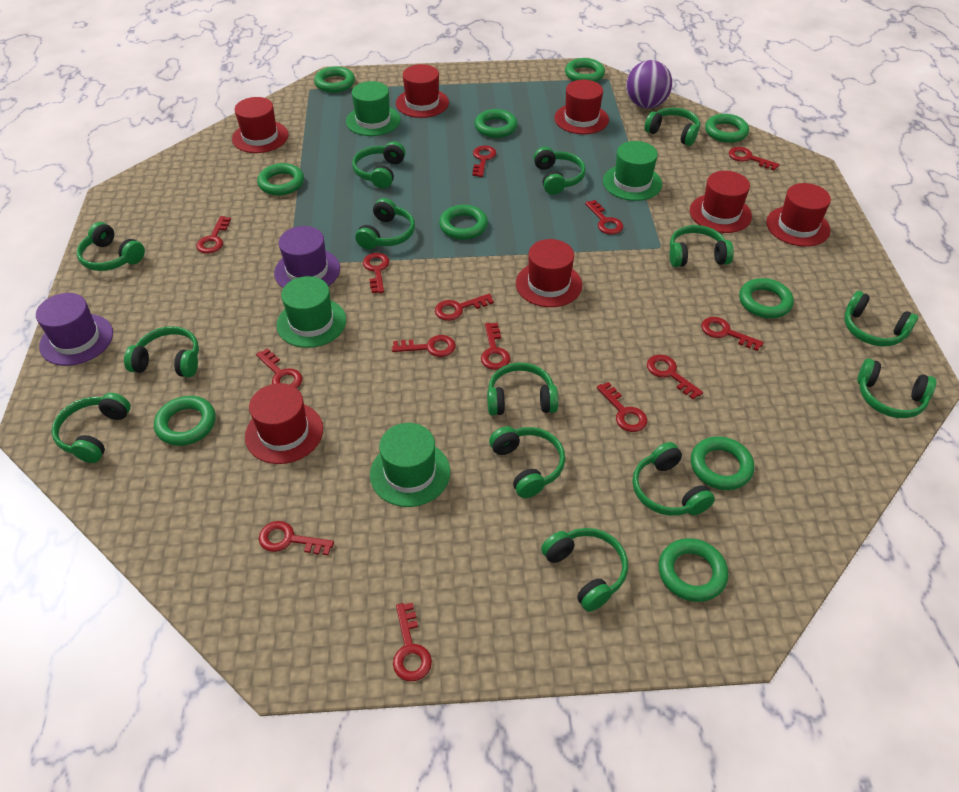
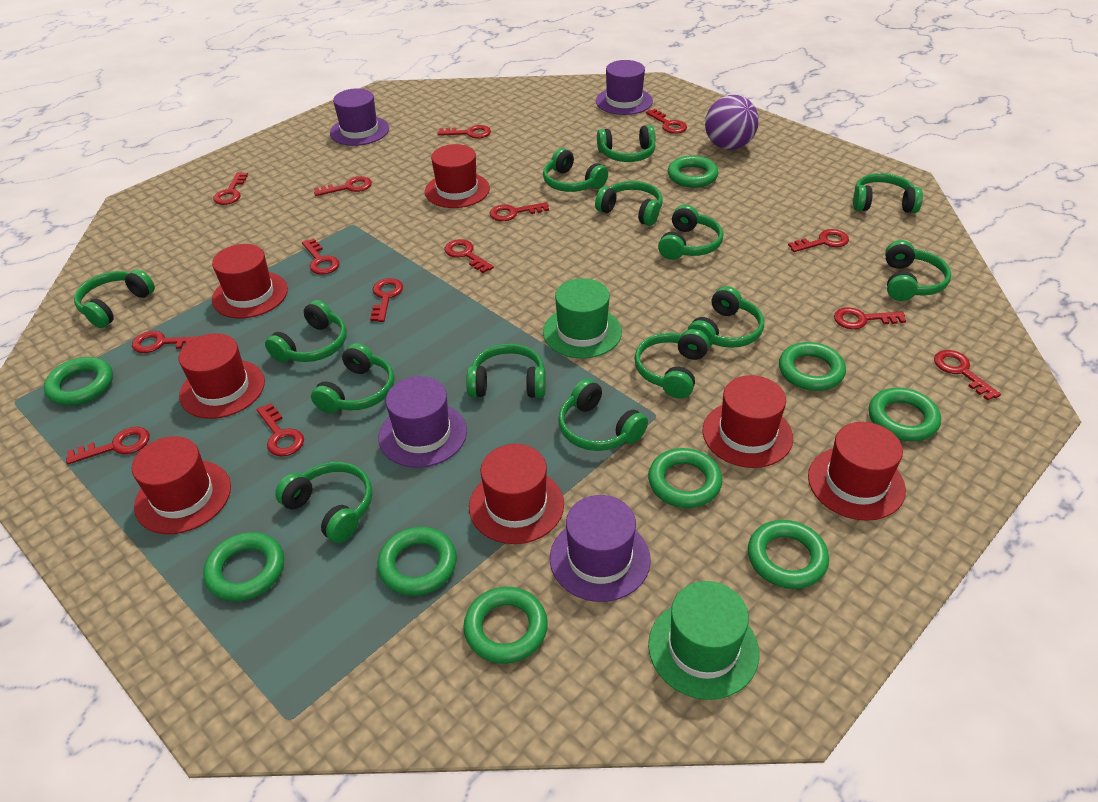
green hat: [276,276,346,348] [346,81,401,136] [370,423,450,507] [603,141,662,201] = 4 -> [543,278,622,358] [648,581,759,700] = 2
green ring: [154,396,215,446] [257,163,304,196] [314,66,355,93] [439,205,488,240] [475,109,518,138] [565,58,605,82] [659,538,728,602] [691,436,754,490] [705,114,749,143] [739,278,794,318] = 10 -> [44,357,113,406] [203,532,284,601] [377,527,457,596] [463,587,548,664] [648,448,722,508] [668,156,719,188] [748,520,829,589] [779,342,846,391] [869,388,941,441] = 9
purple hat: [36,293,113,366] [274,226,340,288] = 2 -> [330,88,389,146] [378,376,467,468] [550,495,651,602] [596,60,653,115] = 4

